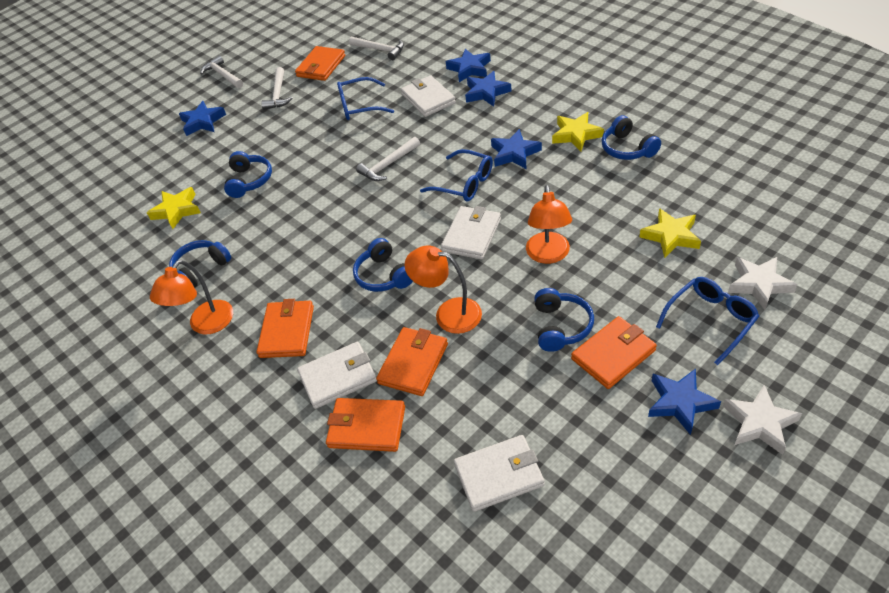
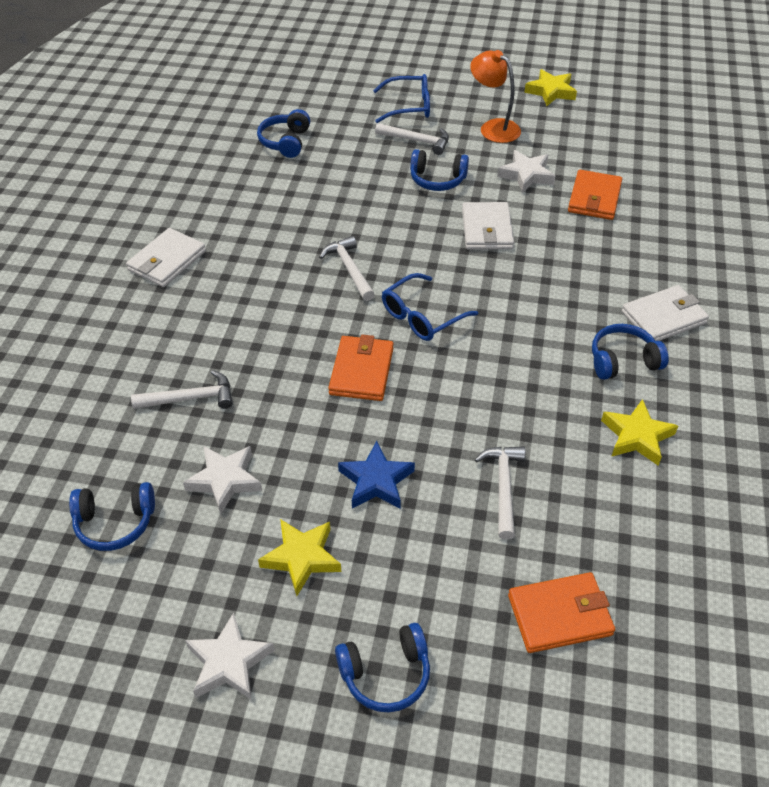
blue glasses: [337,77,394,120] [420,149,493,201] [656,277,760,365] = 3 -> [373,74,430,123] [382,273,478,341] = 2
blue star: [179,101,226,136] [446,49,491,82] [465,71,512,107] [491,129,542,169] [648,369,721,435] = 5 -> [338,441,415,509] = 1
orange lamp: [150,260,233,335] [405,246,482,334] [526,185,572,264] = 3 -> [470,50,521,143] = 1
orange wallet: [256,299,314,358] [295,46,345,81] [326,398,405,452] [376,327,448,396] [571,316,657,389] = 5 -> [328,334,393,401] [508,572,615,653] [568,170,622,220] = 3
white star: [723,385,802,455] [728,257,797,310] = 2 -> [183,446,262,514] [185,613,275,700] [497,150,555,193] = 3
white wallet: [297,342,377,409] [401,75,456,117] [441,206,501,260] [454,435,545,512] = 4 -> [126,228,206,287] [462,202,514,250] [621,285,709,341] = 3

